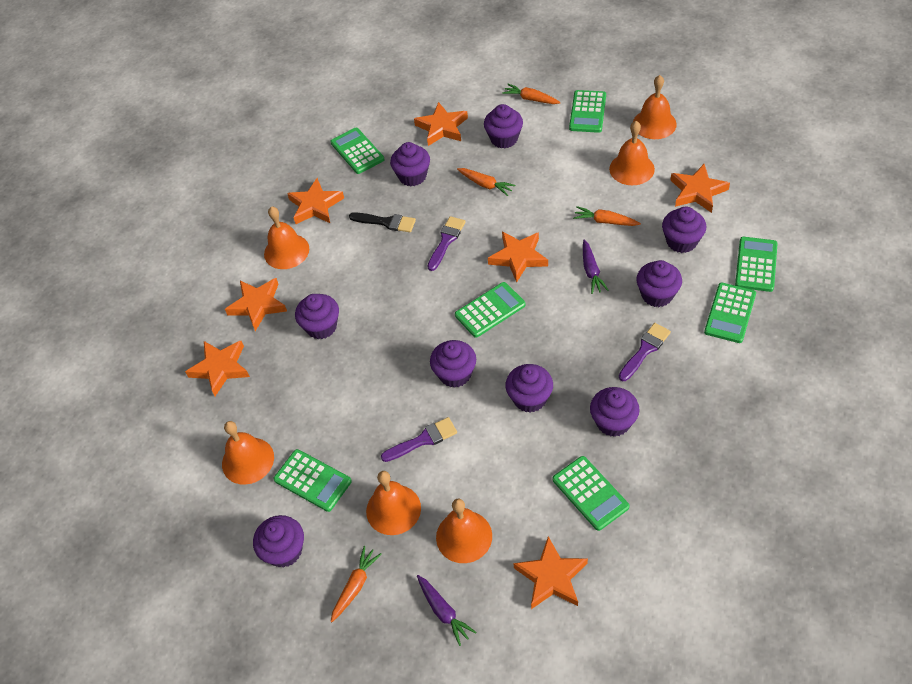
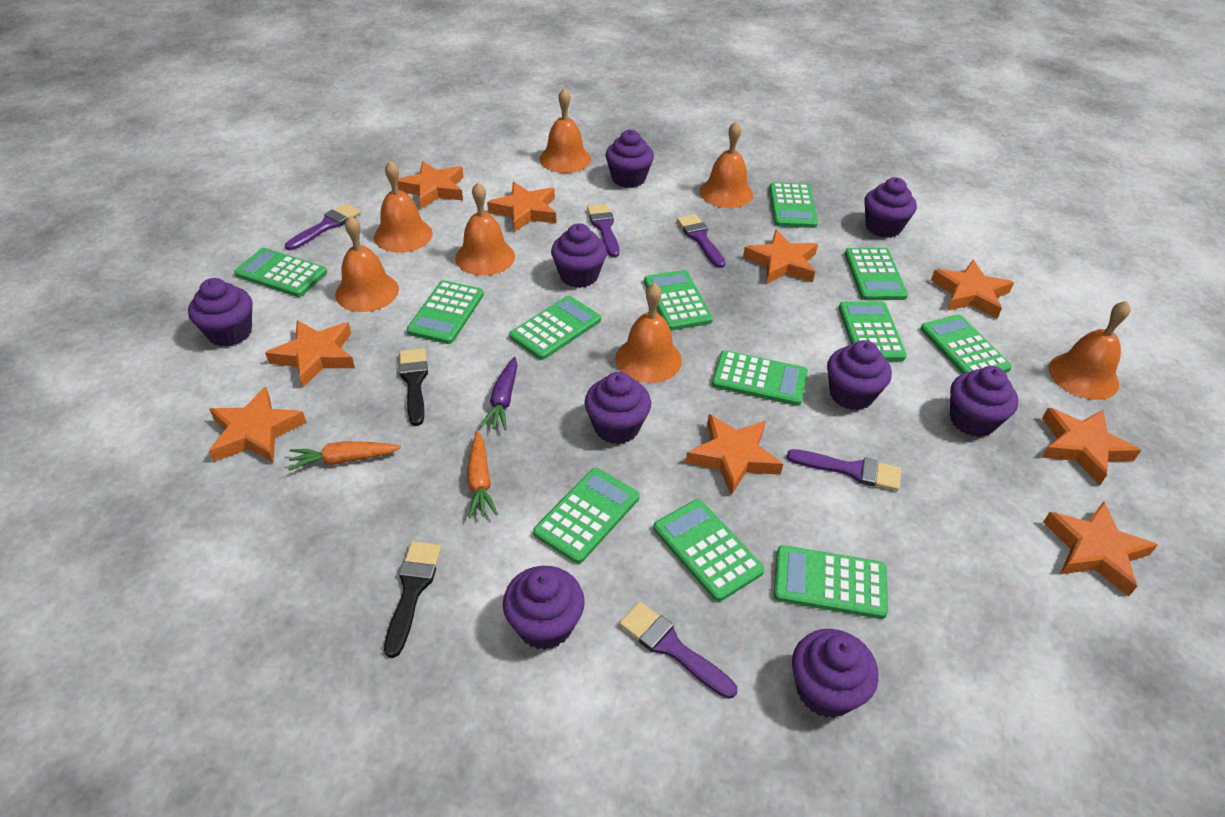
black brush: [349,212,416,232] = 1 -> [384,541,442,658] [399,348,428,426] = 2
green calculator: [274,449,352,512] [330,128,384,174] [455,282,526,338] [553,456,629,531] [569,90,606,133] [704,283,756,343] [735,237,778,292] = 7 -> [234,248,327,297] [407,280,484,344] [509,296,601,360] [533,468,639,564] [644,270,713,331] [653,499,765,602] [712,350,808,406] [769,182,818,228] [774,545,888,619] [839,302,907,361] [845,248,908,300] [920,314,1012,374] = 12
orange bell: [222,421,274,485] [264,206,309,269] [366,471,421,535] [436,499,492,563] [609,121,655,185] [633,75,677,139] = 6 -> [335,216,399,312] [374,161,433,253] [455,182,515,276] [540,88,591,173] [615,283,682,383] [700,121,753,208] [1049,301,1130,400] = 7
orange carrot: [331,546,382,622] [457,168,515,196] [502,84,561,104] [573,206,641,226] = 4 -> [288,441,401,471] [467,431,498,518] = 2
orange star: [185,341,250,396] [225,278,287,331] [287,178,344,224] [414,102,468,146] [488,231,548,283] [513,536,588,609] [671,164,730,213] = 7 -> [209,386,307,463] [265,320,355,387] [398,161,463,209] [487,182,556,232] [685,414,783,495] [743,230,818,284] [931,260,1014,319] [1041,408,1141,485] [1043,501,1158,596] = 9
purple brush: [381,417,457,462] [427,216,466,271] [619,323,671,381] = 3 -> [285,203,361,250] [587,204,620,257] [619,602,737,699] [677,214,726,268] [787,449,901,491] = 5
purple carrot: [417,575,476,646] [583,239,609,294] = 2 -> [480,357,518,430] = 1

